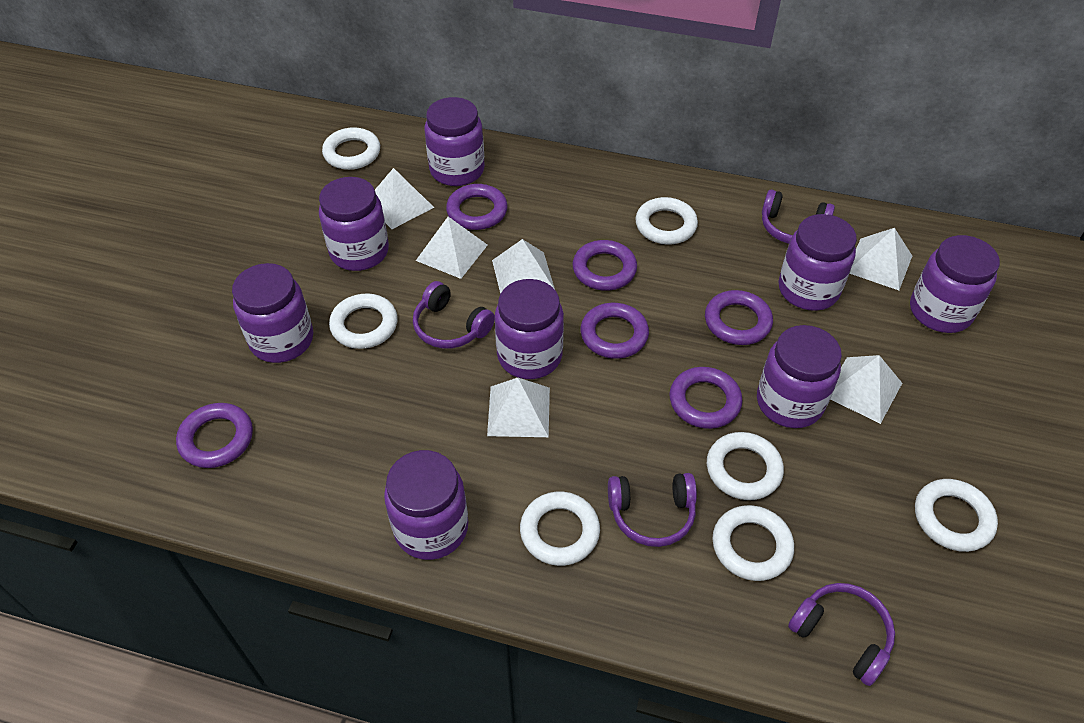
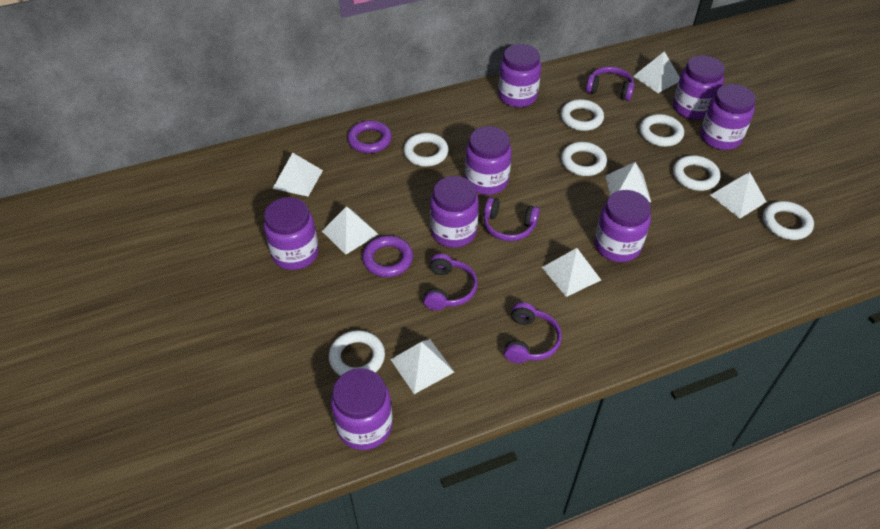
purple ring: [176,403,253,468] [446,184,508,230] [573,240,637,291] [581,303,649,359] [670,367,743,429] [705,290,773,345] = 6 -> [347,120,392,153] [362,236,413,277] = 2
white pyramid: [375,168,434,229] [416,217,488,279] [487,378,550,437] [492,239,555,294] [830,355,902,424] [850,228,912,290] = 6 -> [272,153,323,197] [322,206,379,255] [390,339,454,394] [542,248,601,297] [605,162,651,202] [633,51,680,93] [710,172,766,218] = 7

